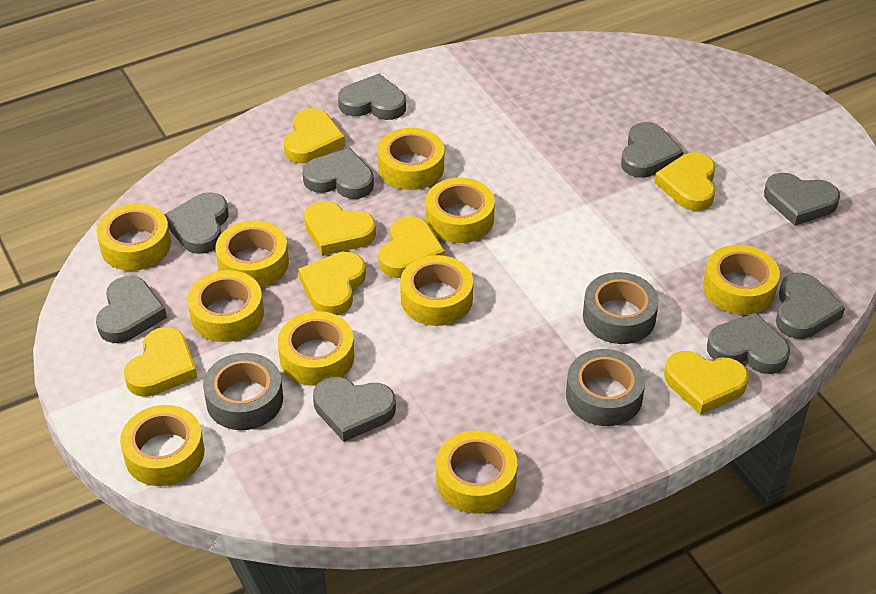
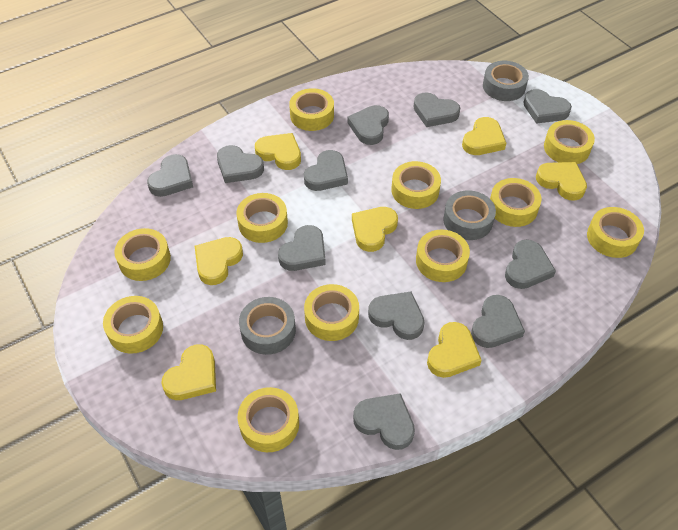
grey heart: [96,276,167,343] [164,192,229,254] [302,148,374,199] [313,377,396,442] [338,74,406,120] [621,122,683,178] [707,313,790,374] [764,173,840,225] [776,273,845,339] = 9 -> [147,154,193,197] [217,145,264,183] [278,225,326,271] [304,150,348,191] [348,105,389,145] [353,393,415,450] [368,292,425,340] [414,92,460,127] [471,295,525,348] [505,240,556,289] [523,89,572,124] = 11
yellow tape: [97,203,171,271] [120,405,204,486] [188,270,264,342] [215,220,289,288] [278,311,355,386] [378,128,444,190] [400,255,473,326] [426,178,495,243] [436,430,517,513] [703,245,780,315] = 10 -> [103,296,163,354] [114,228,171,281] [236,193,288,243] [238,387,299,452] [289,88,334,131] [304,284,359,341] [391,161,441,209] [416,230,470,282] [490,178,542,227] [544,120,595,164] [587,207,644,258] = 11

